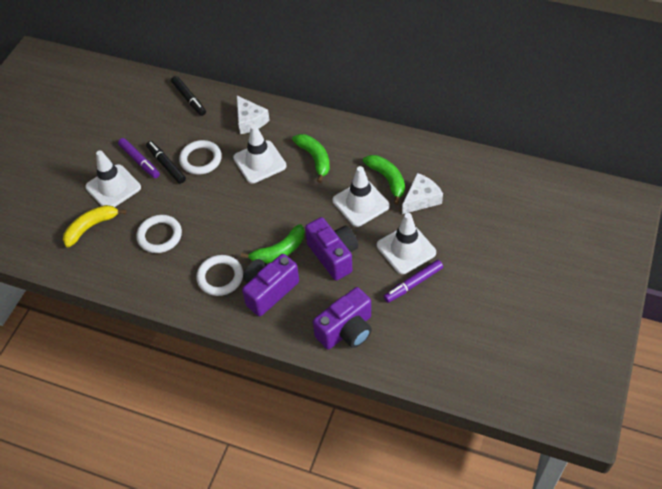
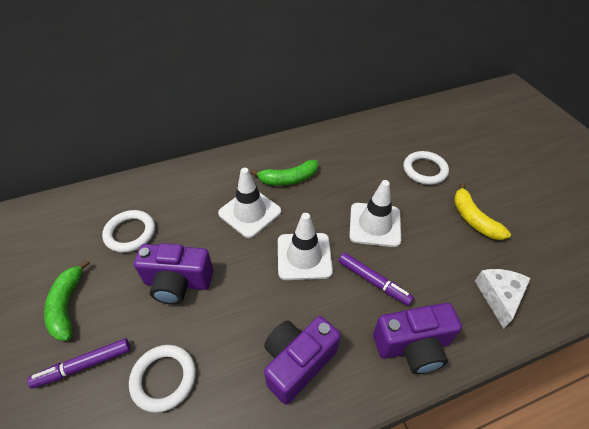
black marker: [146,141,186,184] [171,76,206,116] = 2 -> none = 0
green banana: [241,224,305,264] [292,134,330,183] [363,155,405,205] = 3 -> [44,259,90,341] [250,160,318,186] = 2
white cheese: [237,96,270,134] [402,173,443,214] = 2 -> [475,269,531,329] = 1
white traffic cone: [85,150,141,207] [233,124,287,183] [332,166,390,227] [377,213,436,274] = 4 -> [218,168,282,238] [278,213,333,280] [349,180,401,247] = 3

